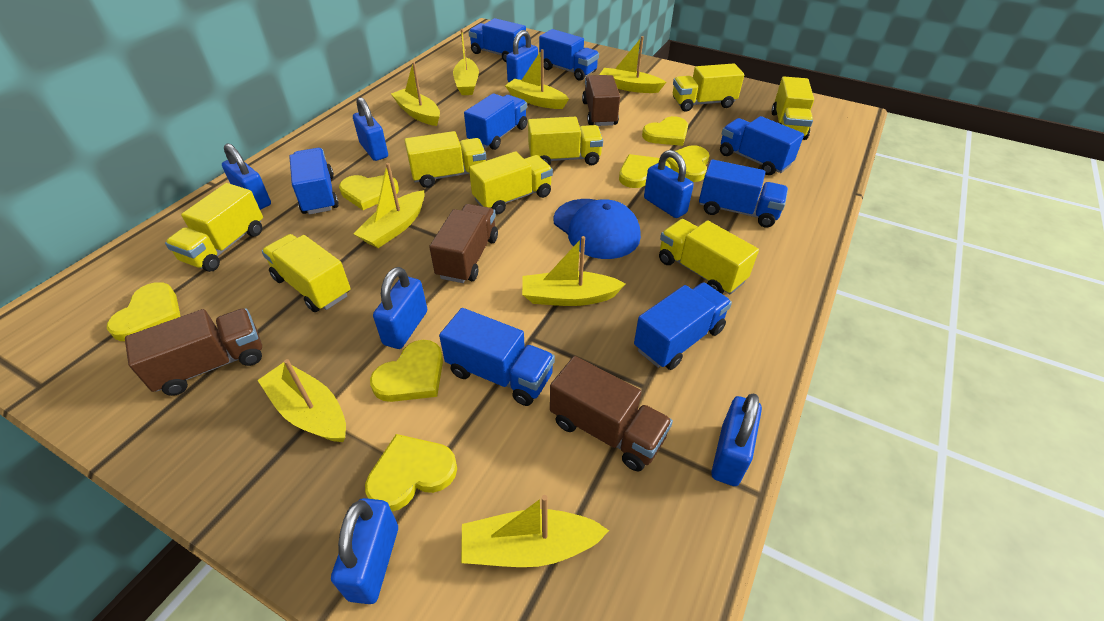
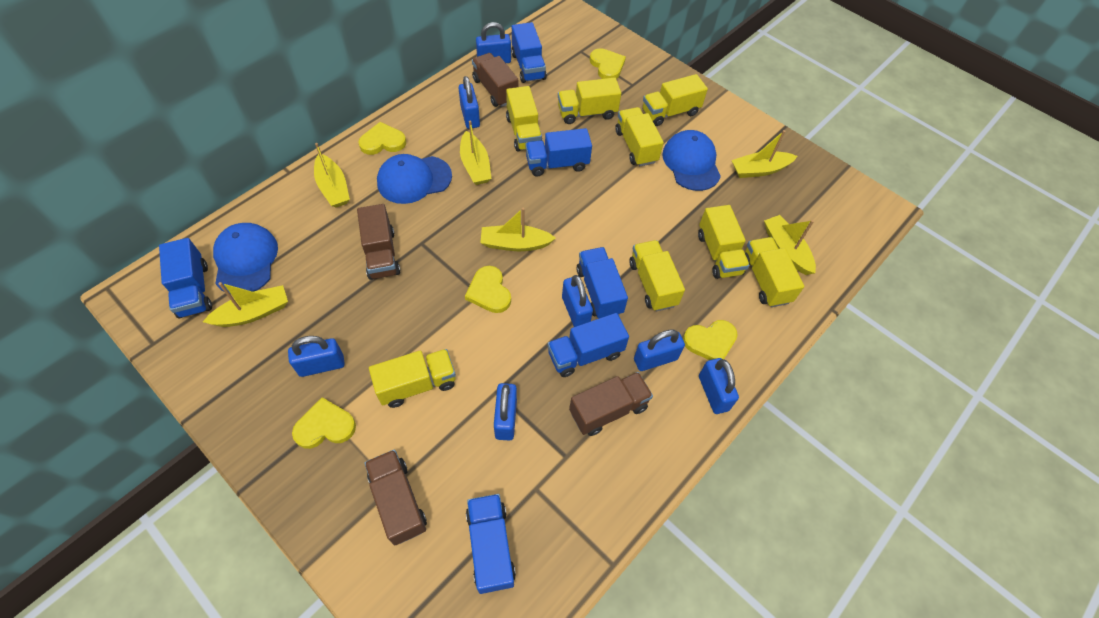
blue cap: [553,199,641,259] = 1 -> [213,223,278,294] [377,154,452,204] [662,130,721,191] = 3
blue truck: [289,148,339,215] [439,308,555,406] [464,93,527,150] [469,18,526,62] [539,29,599,81] [634,283,732,370] [699,159,788,228] [720,116,804,175] = 8 -> [159,238,212,318] [466,494,516,594] [511,22,547,83] [525,128,592,176] [547,313,629,377] [577,247,628,318] = 6
yellow boat: [257,359,346,442] [354,163,425,248] [391,62,440,126] [453,29,479,95] [461,495,609,567] [505,49,569,109] [522,236,625,306] [599,36,666,93] = 8 -> [203,282,288,327] [314,143,350,207] [460,121,492,185] [480,208,556,251] [732,130,797,178] [764,215,816,275] = 6
yellow heart: [107,283,181,341] [339,175,399,210] [365,434,457,511] [370,340,443,402] [619,154,671,188] [642,116,688,146] [666,145,710,182] = 7 -> [292,397,356,449] [358,122,406,155] [465,266,511,313] [590,48,626,79] [683,320,738,360] = 5

